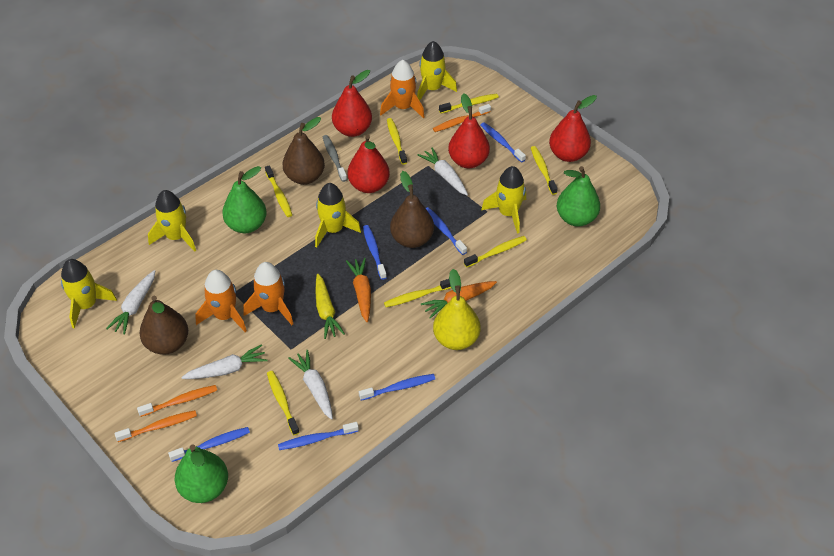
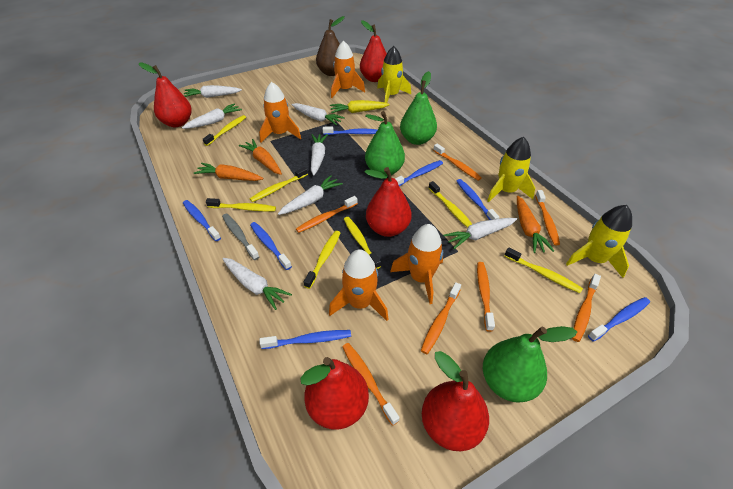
blue toothbrush: [168,427,250,462] [278,422,359,450] [359,374,435,401] [363,225,387,280] [426,207,467,255] [481,122,526,163] = 6 -> [183,200,221,241] [250,222,292,270] [259,330,351,349] [323,126,378,135] [395,160,443,186] [457,179,499,220] [588,297,650,341] = 7
brown pear: [140,296,188,355] [283,117,325,185] [390,171,434,248] = 3 -> [316,16,345,76] = 1
orange carrot: [346,258,371,322] [421,281,497,319] = 2 -> [194,163,263,181] [239,139,282,175] [517,195,554,253] = 3
orange rocket: [195,270,247,332] [243,262,293,325] [380,60,424,118] = 3 -> [259,82,301,143] [329,249,388,321] [331,40,365,98] [390,224,443,304] = 4
orange toothbrush: [115,410,197,442] [137,385,217,417] [433,104,491,132] = 3 -> [296,196,358,233] [342,343,400,426] [421,282,461,354] [433,144,482,181] [477,262,495,332] [535,190,560,245] [572,274,601,342] = 7
red pear: [332,70,372,137] [348,135,390,193] [448,93,490,168] [549,95,597,162] = 4 -> [139,62,192,127] [300,357,369,430] [360,20,387,82] [365,167,412,237] [422,351,489,451] = 5
white carrot: [106,270,155,334] [181,344,267,379] [288,350,333,420] [418,148,468,196] = 4 -> [182,103,242,129] [184,85,242,98] [222,258,292,310] [278,175,343,215] [291,103,345,125] [311,134,328,176] [443,218,517,249] = 7
yellow pear: [433,269,480,350] = 1 -> none = 0
yellow rocket: [61,259,117,329] [148,190,196,252] [315,183,361,248] [417,41,457,101] [481,166,526,234] = 5 -> [377,46,411,103] [487,137,535,202] [566,205,632,278] = 3

